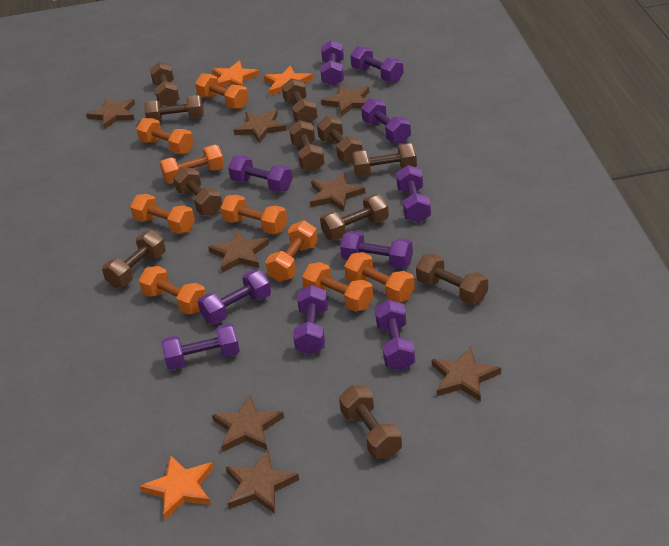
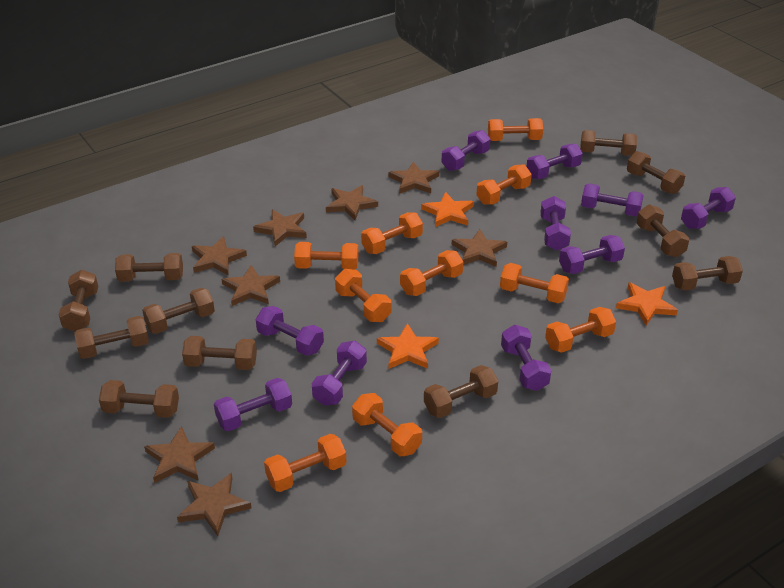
orange dumbbell: [130,194,195,234] [136,118,194,154] [139,266,206,314] [160,145,225,184] [195,73,249,109] [220,195,288,234] [265,221,318,282] [302,262,374,312] [344,252,415,302] = 9 -> [264,434,346,492] [294,242,359,270] [335,269,391,322] [352,393,422,456] [361,212,423,254] [400,250,463,296] [476,164,532,205] [488,118,543,141] [500,263,569,303] [545,307,616,353] = 10

